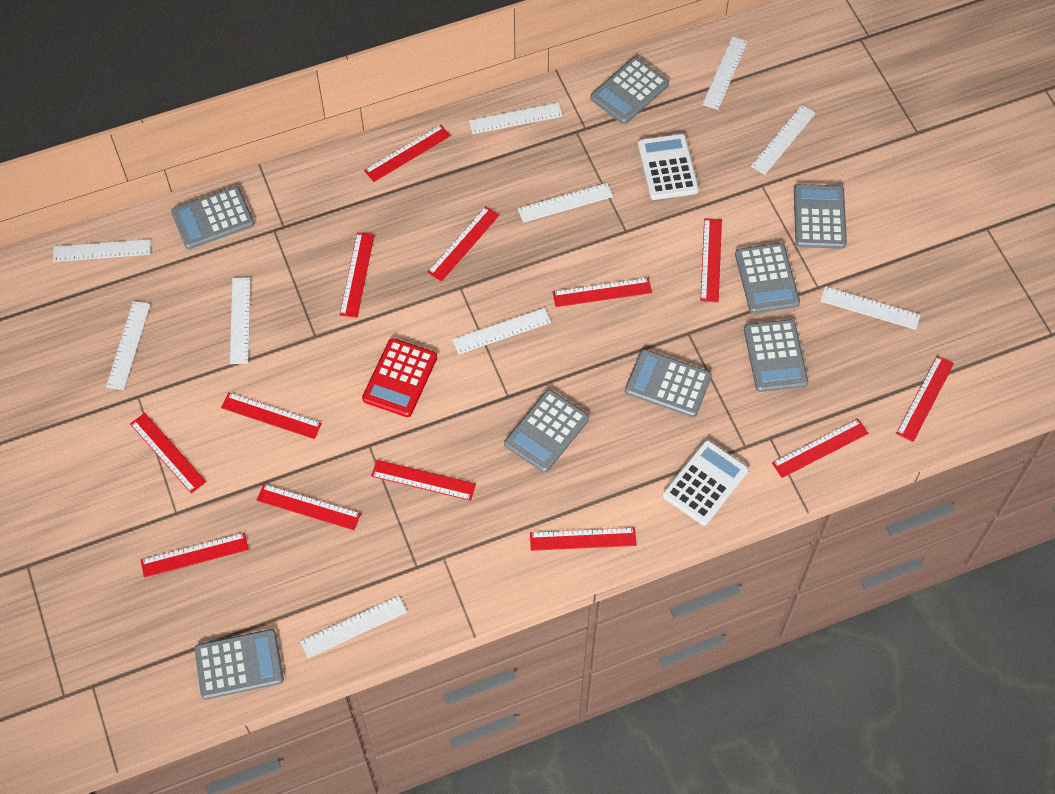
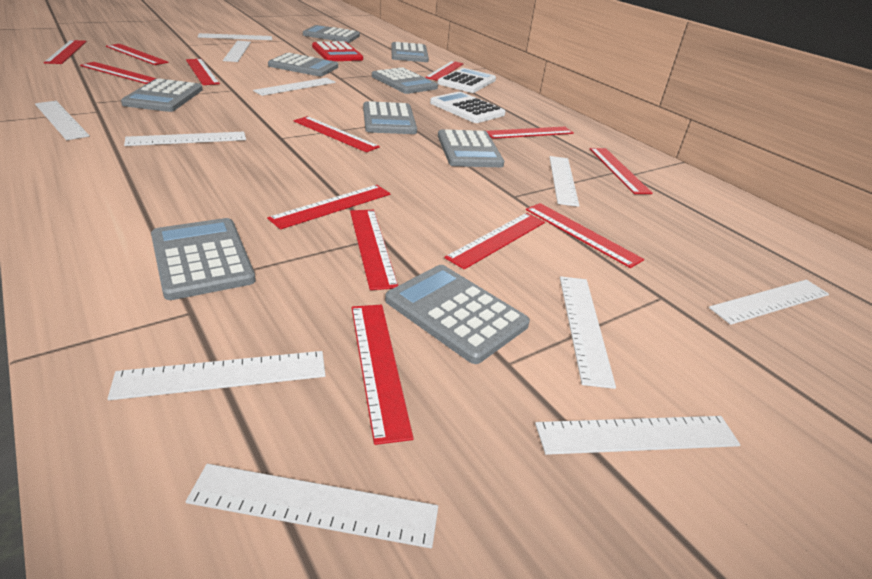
grey calculator: [171,186,254,249] [194,629,284,700] [504,390,589,473] [590,57,669,124] [625,349,712,417] [735,243,800,314] [744,319,808,392] [794,184,847,249] = 8 -> [121,78,202,112] [151,218,256,300] [268,53,338,76] [303,25,360,43] [363,101,417,134] [372,67,438,94] [385,265,530,364] [391,42,429,62] [438,129,504,167] = 9
white ruler: [53,239,151,262] [106,301,151,390] [230,277,250,364] [300,596,407,658] [452,308,551,354] [469,103,563,134] [518,183,613,223] [702,36,748,110] [751,105,816,175] [820,286,920,330] = 10 -> [35,101,90,140] [108,351,326,400] [124,131,246,146] [186,464,438,548] [198,33,272,40] [223,41,251,62] [253,78,336,96] [535,416,740,455] [549,156,579,207] [560,276,616,389] [709,280,829,325] = 11

